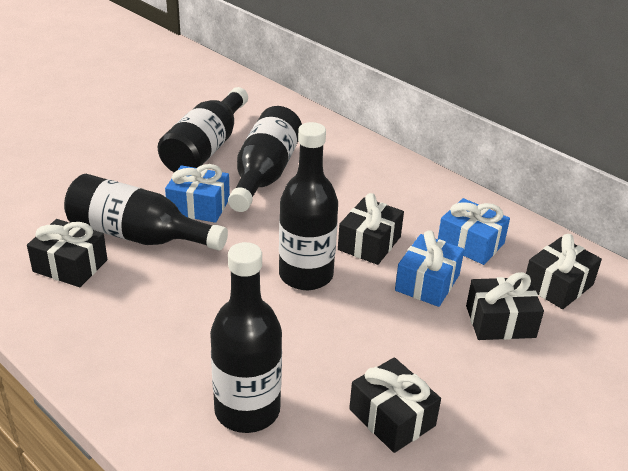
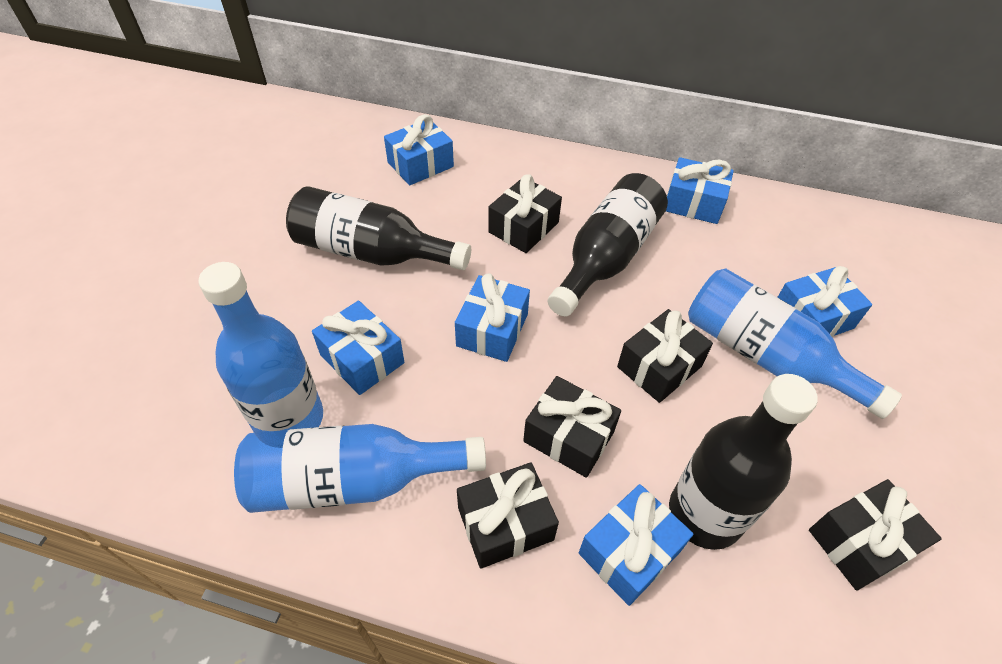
black bottle: [64,174,228,251] [158,87,248,172] [210,242,282,433] [228,106,302,212] [279,122,338,290] = 5 -> [286,186,471,270] [548,173,668,317] [669,374,818,550] = 3
blue bottle: none = 0 -> [198,262,323,433] [234,424,486,513] [688,269,902,419] = 3
blue gift: [165,164,230,223] [395,230,464,307] [438,198,510,265] = 3 -> [312,300,404,395] [384,114,454,185] [455,273,530,362] [579,484,693,606] [666,157,734,224] [777,266,872,337] = 6

